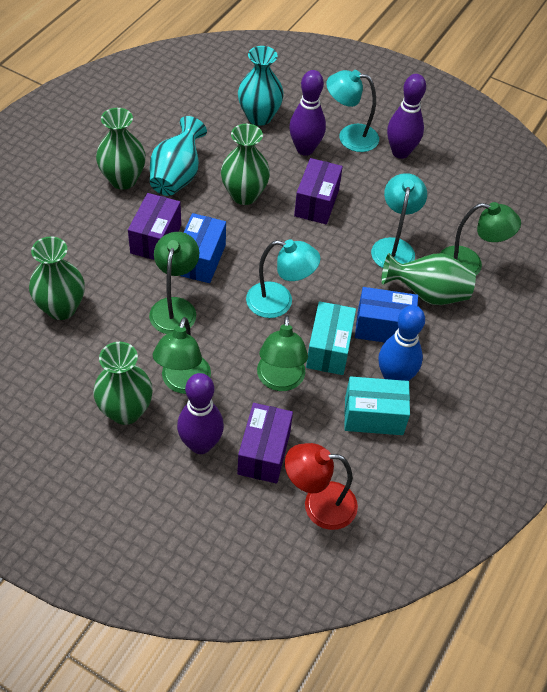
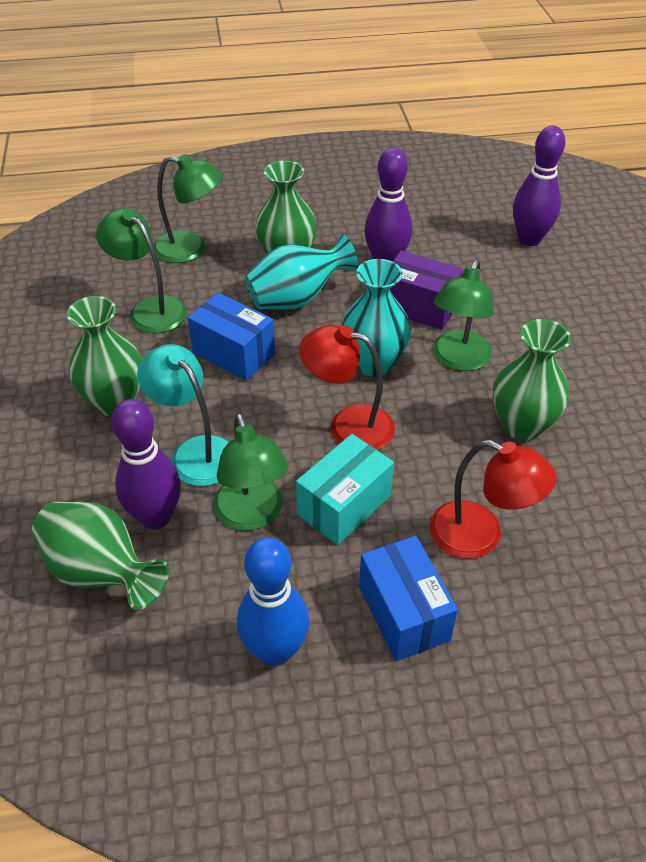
green vase: [29,236,85,320] [93,342,153,425] [96,108,146,190] [221,124,270,205] [381,253,476,305] = 5 -> [32,501,169,610] [67,296,142,416] [255,160,317,254] [493,319,571,441] = 4
purple box: [128,193,181,260] [237,403,293,483] [294,158,343,224] = 3 -> [390,251,463,330] = 1
red lamp: [285,443,358,530] = 1 -> [300,325,395,450] [430,440,557,559] = 2
turquoise box: [306,301,356,375] [344,376,410,435] = 2 -> [296,434,394,545] = 1
turquoise lamp: [246,239,321,318] [326,70,379,152] [371,173,427,268] = 3 -> [137,344,229,486] = 1

